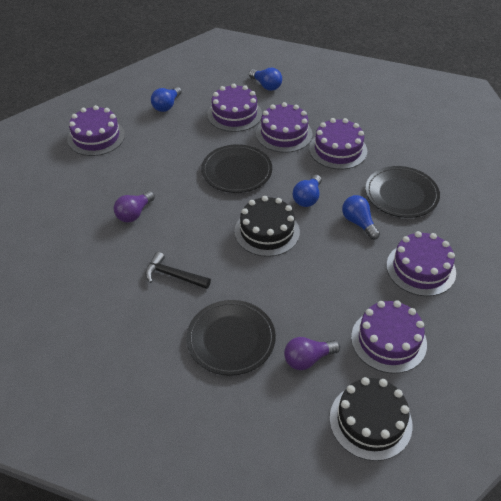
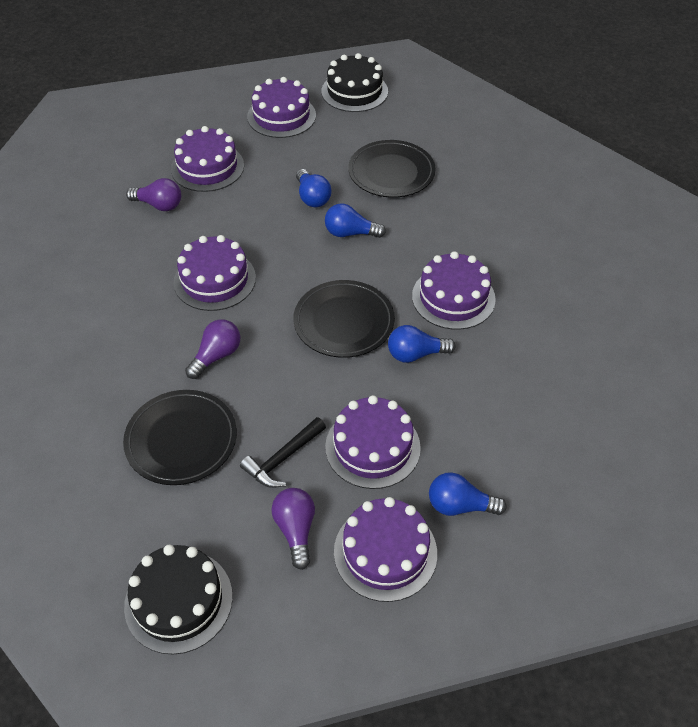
purple light bulb: [114,191,155,223] [284,337,340,370] = 2 -> [126,178,181,211] [185,319,240,379] [271,488,315,570] = 3

